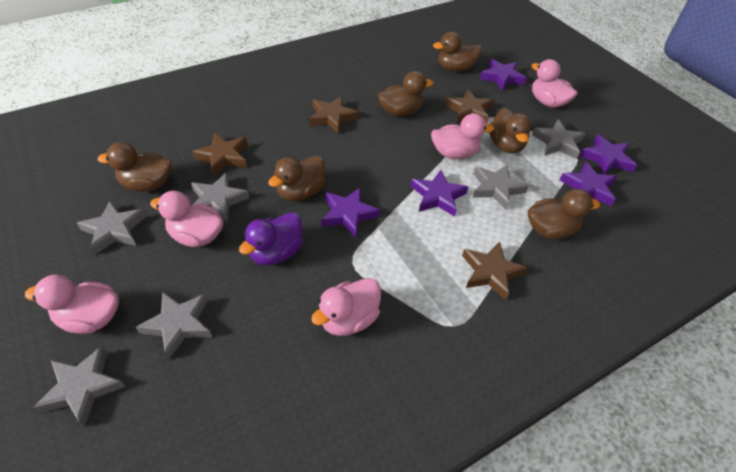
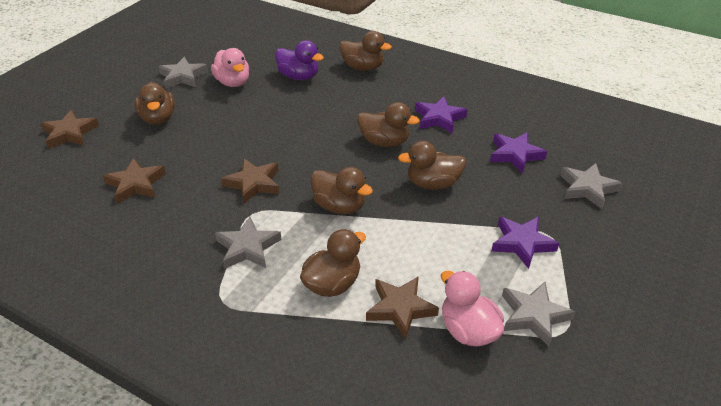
grey star: [33,346,125,427] [77,201,147,255] [136,291,212,360] [191,172,249,222] [473,164,529,210] [532,120,586,159] = 6 -> [158,57,208,89] [215,217,281,269] [502,282,576,346] [560,163,623,209] = 4
pink duck: [25,275,119,334] [150,191,224,247] [311,278,381,336] [431,113,494,159] [531,59,578,108] = 5 -> [211,48,249,87] [441,271,504,347] = 2
purple star: [321,187,380,238] [411,170,468,217] [480,59,527,91] [560,161,617,206] [580,134,637,175] = 5 -> [415,96,468,133] [490,132,547,173] [491,216,559,269] = 3

